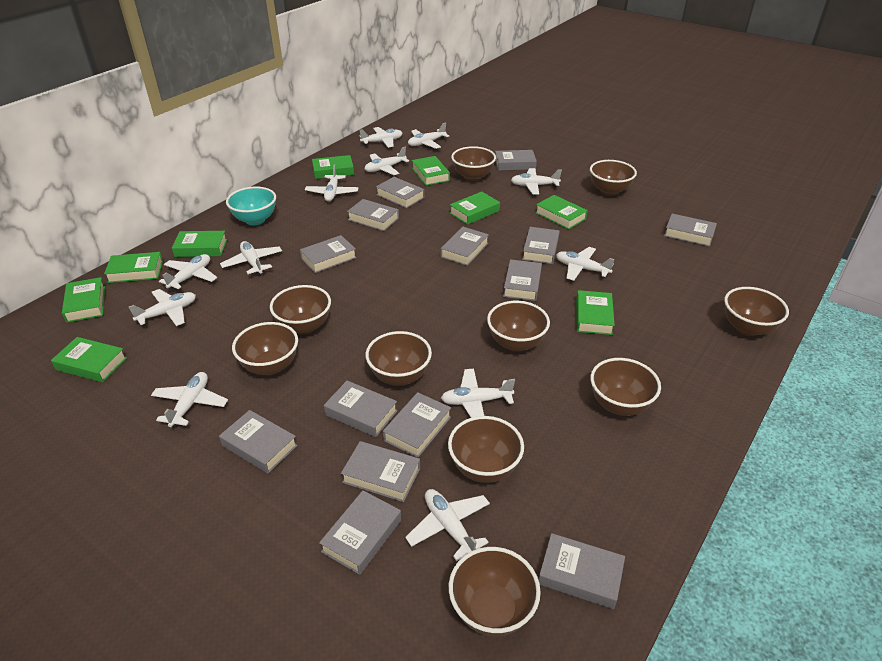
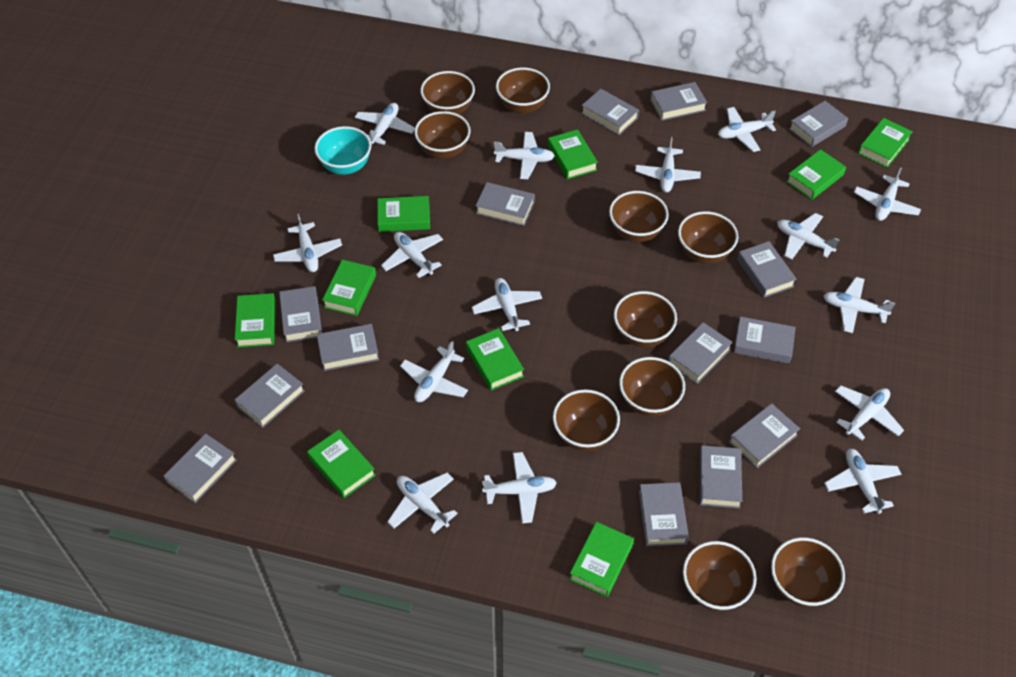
white plane: [129,289,196,326] [151,372,228,428] [159,254,217,291] [220,241,282,276] [305,165,359,202] [359,127,402,148] [365,147,409,175] [405,489,490,561] [408,122,449,149] [441,369,515,418] [511,168,562,194] [556,247,615,281] = 12 -> [273,214,342,272] [355,103,415,146] [381,232,443,278] [387,473,458,534] [400,341,468,402] [472,278,542,331] [482,452,557,523] [494,132,555,179] [635,137,701,193] [718,107,776,152] [777,213,839,260] [823,277,895,333] [824,449,901,514] [835,385,904,441] [854,168,921,221] = 15

